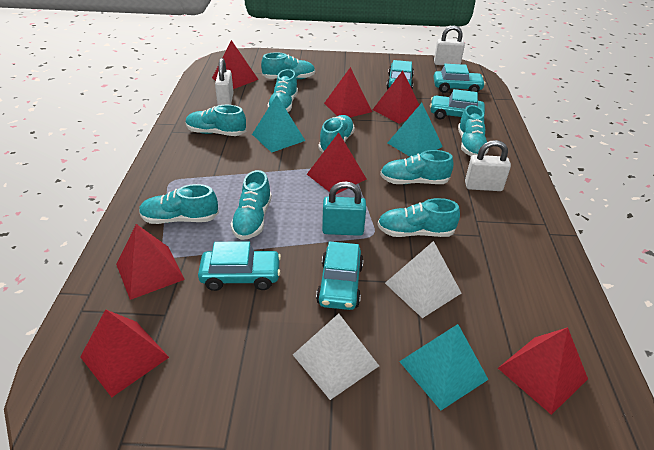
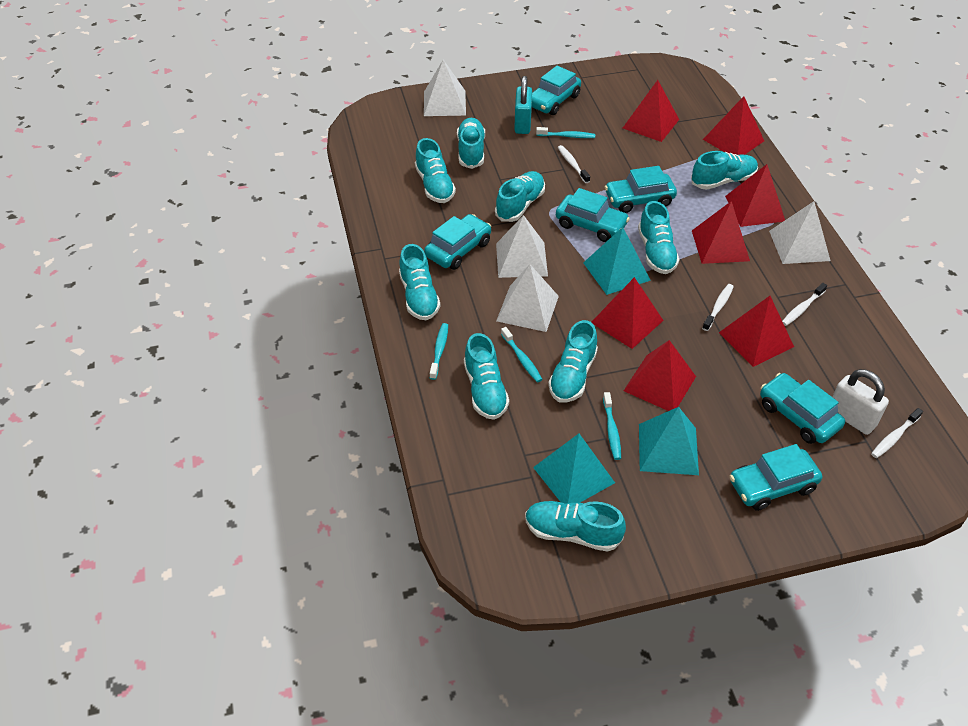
turquoise car: [198,242,281,291] [316,241,364,310] [386,60,414,89] [430,89,485,119] [433,64,485,93] = 5 -> [424,214,491,270] [532,66,581,115] [556,188,630,242] [605,166,677,213] [729,444,822,511] [760,373,845,444] = 6
turquoise toothbrush: none = 0 -> [430,323,448,380] [501,327,543,382] [536,127,595,138] [603,392,621,460] = 4
white padlock: [215,58,234,105] [434,25,465,65] [465,140,511,191] = 3 -> [832,369,889,435] = 1
white pyramid: [293,313,379,400] [385,241,461,318] = 2 -> [424,59,466,116] [496,215,548,278] [496,264,559,332] [769,201,831,264] = 4
white toothbrush: none = 0 -> [558,145,590,183] [702,284,734,331] [782,283,827,326] [871,408,923,458] = 4

